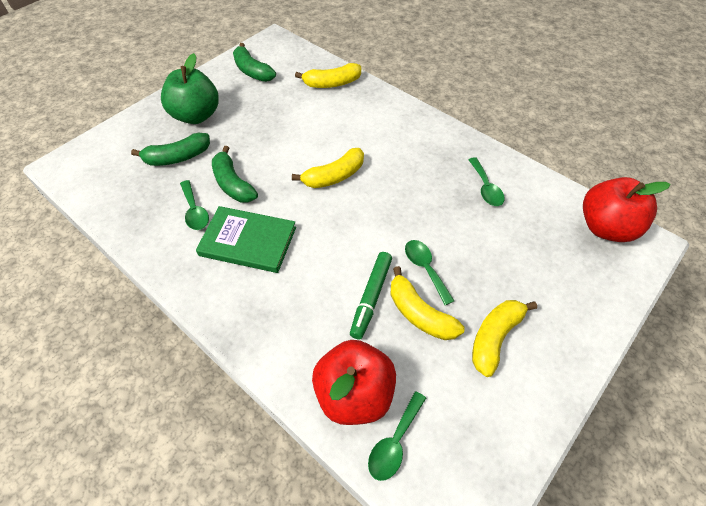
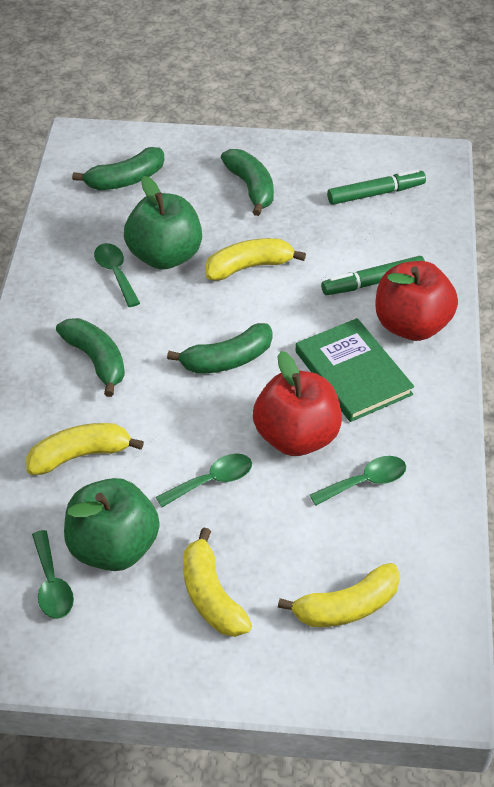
green apple: [161,53,219,124] = 1 -> [64,478,159,571] [124,176,202,270] = 2
green banana: [131,133,210,166] [212,146,258,202] [233,43,276,82] = 3 -> [56,318,125,397] [72,147,165,190] [167,323,273,374] [221,149,274,216] = 4
green marker: [350,252,392,339] = 1 -> [321,256,425,295] [327,169,426,205] = 2

